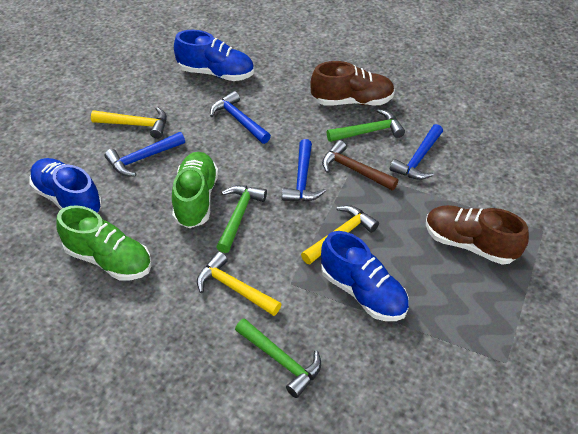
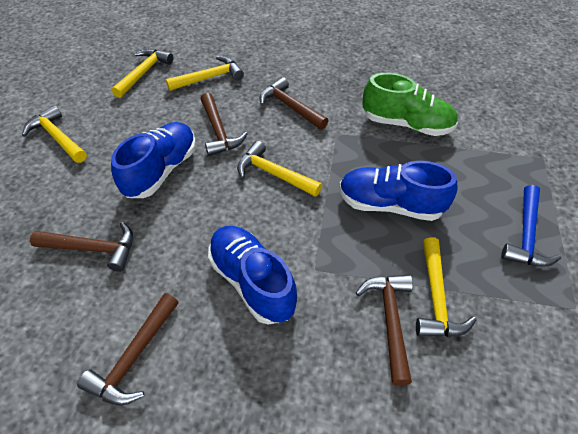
blue hammer: [105,132,185,176] [210,91,271,144] [282,139,326,202] [390,124,443,180] = 4 -> [501,185,561,267] = 1
brown hammer: [322,140,398,191] = 1 -> [30,222,133,272] [77,293,179,406] [201,93,248,156] [260,77,329,130] [356,275,413,386] = 5
brown shoe: [310,61,395,105] [426,205,529,265] = 2 -> none = 0
green hammer: [216,185,267,253] [235,318,321,398] [327,109,405,142] = 3 -> none = 0
green shoe: [56,205,151,281] [172,152,218,228] = 2 -> [363,73,458,136] = 1
yellow hammer: [91,107,167,139] [197,252,281,316] [301,205,379,264] = 3 -> [22,105,87,163] [111,49,173,98] [166,56,244,91] [237,141,322,197] [416,237,476,337] = 5

